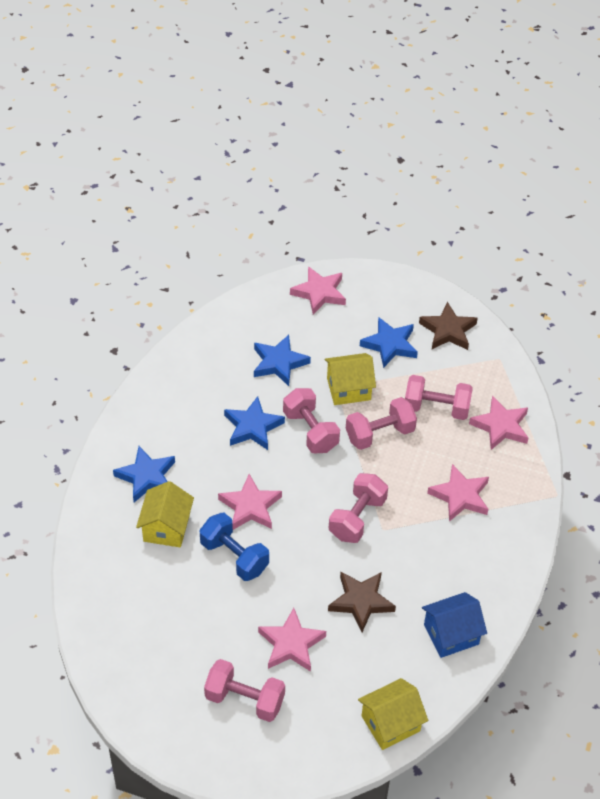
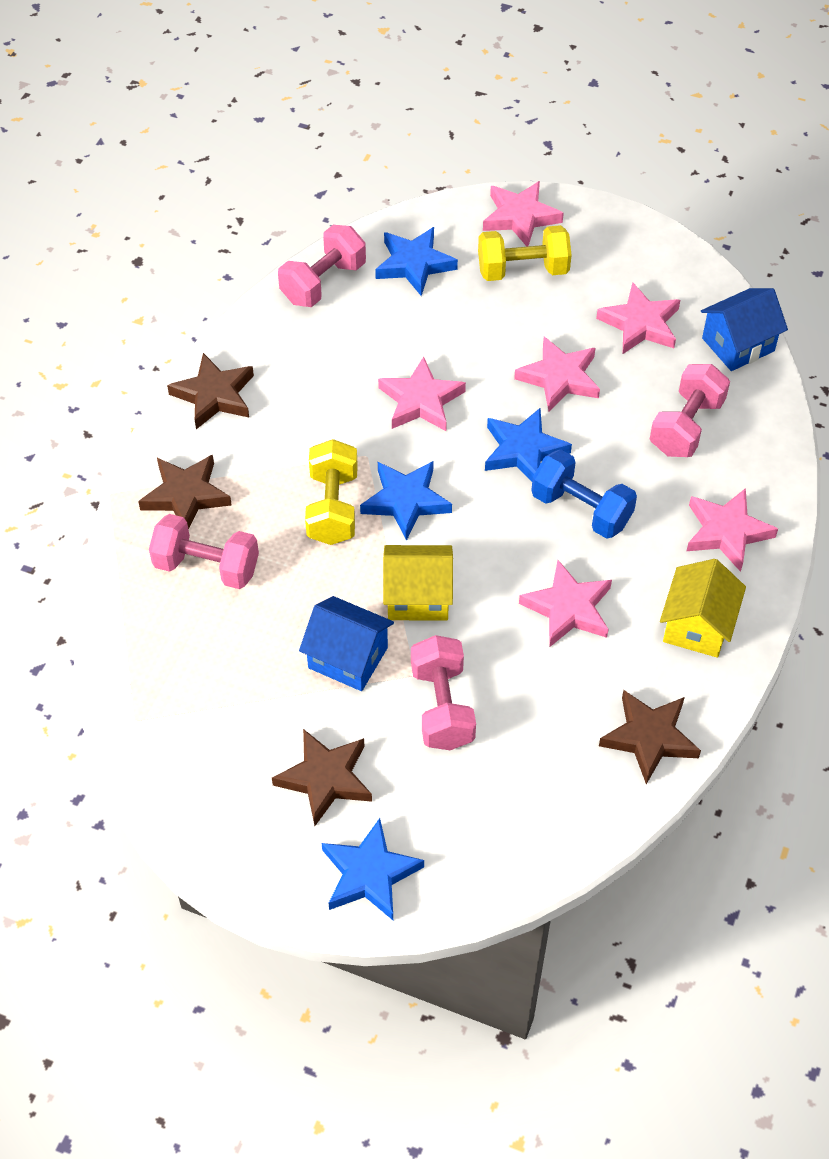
blue house: [422,592,487,658] = 1 -> [299,596,394,691] [701,288,788,371] = 2
brown star: [328,572,396,632] [419,302,478,350] = 2 -> [138,455,232,530] [167,353,254,429] [272,729,372,826] [599,690,701,784] = 4
pink dumbbell: [204,659,285,722] [283,388,340,453] [329,473,388,543] [346,397,417,450] [405,375,473,420] = 5 -> [149,514,259,589] [278,225,366,307] [411,635,476,750] [650,364,730,457] = 4
pink star: [218,474,282,530] [258,608,326,672] [290,267,346,315] [427,464,489,522] [469,396,528,450] = 5 -> [378,357,466,431] [483,181,564,247] [514,337,600,412] [519,560,612,647] [596,282,680,354] [687,488,778,572] = 6
yellow dumbbell: none = 0 -> [305,439,358,545] [478,225,572,281] = 2
yellow house: [136,481,194,548] [325,353,376,405] [358,678,428,750] = 3 -> [383,545,453,620] [660,559,746,658] = 2

